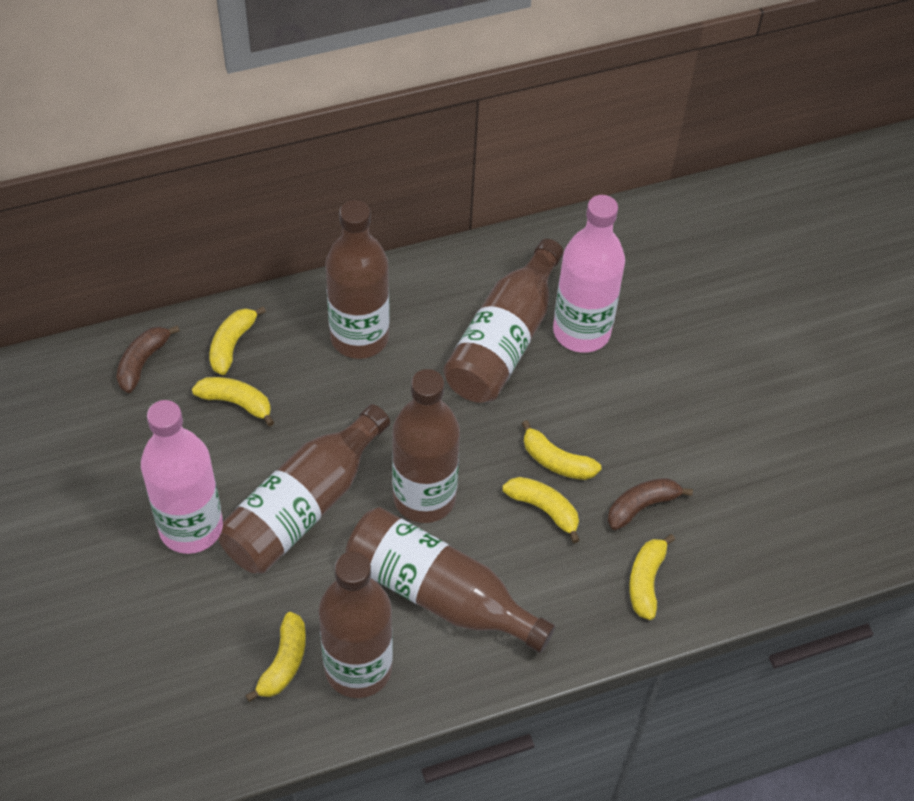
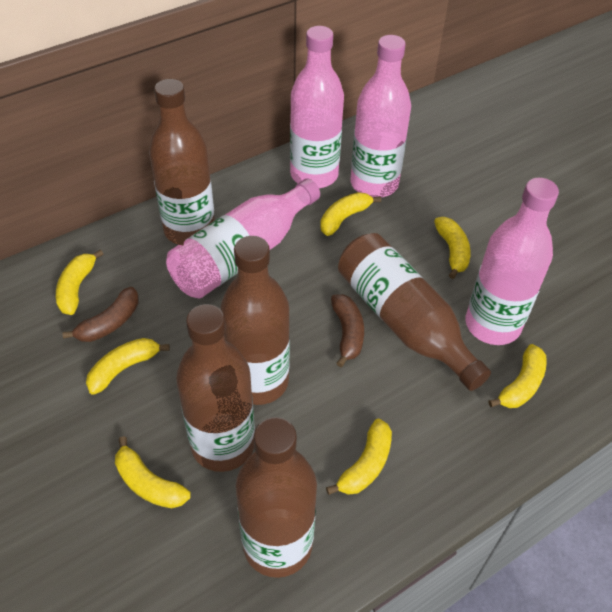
brown bottle: [217,404,390,574] [318,552,393,698] [325,200,390,359] [345,507,555,653] [392,369,460,523] [443,239,564,403] = 6 -> [149,79,215,245] [176,304,255,472] [220,236,290,405] [235,417,317,578] [338,233,491,391] = 5
pink bottle: [141,400,223,554] [553,195,625,353] = 2 -> [166,179,320,298] [290,26,344,189] [351,35,411,197] [465,178,559,345] = 4
yellow banana: [192,377,274,427] [210,306,266,375] [245,612,306,702] [503,477,580,543] [522,420,601,480] [629,534,675,620] = 6 -> [56,250,103,315] [86,338,170,395] [115,436,191,508] [320,192,381,236] [326,419,392,495] [434,217,471,279] [489,344,547,408] = 7

